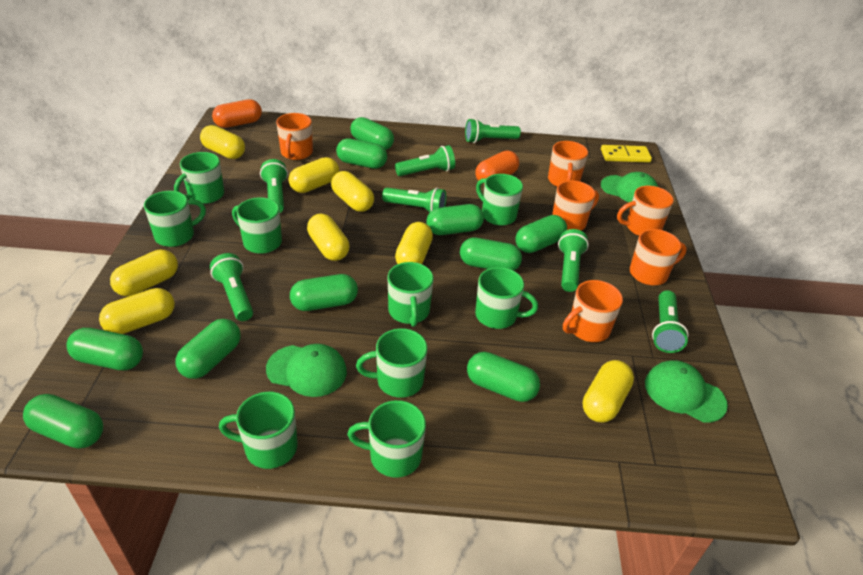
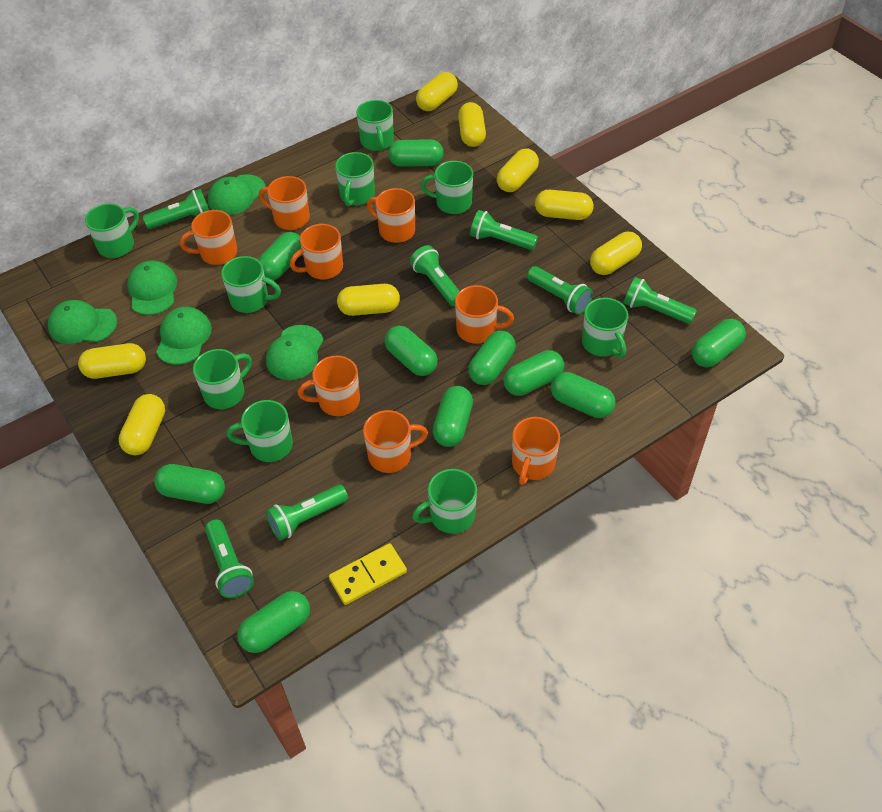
green cap: [266,344,347,397] [601,172,658,202] [645,360,728,423] = 3 -> [48,300,117,344] [127,261,177,315] [156,307,212,365] [208,174,265,215] [266,325,324,380] = 5
orange capsule: [212,99,262,128] [475,150,519,184] = 2 -> none = 0
orange mug: [276,113,313,160] [548,141,588,187] [552,180,599,230] [563,280,623,342] [617,186,674,236] [630,229,687,286] = 6 -> [180,210,237,265] [259,176,310,230] [290,224,343,279] [298,356,360,416] [363,410,428,473] [367,188,415,243] [455,285,514,343] [512,417,560,485] = 8

